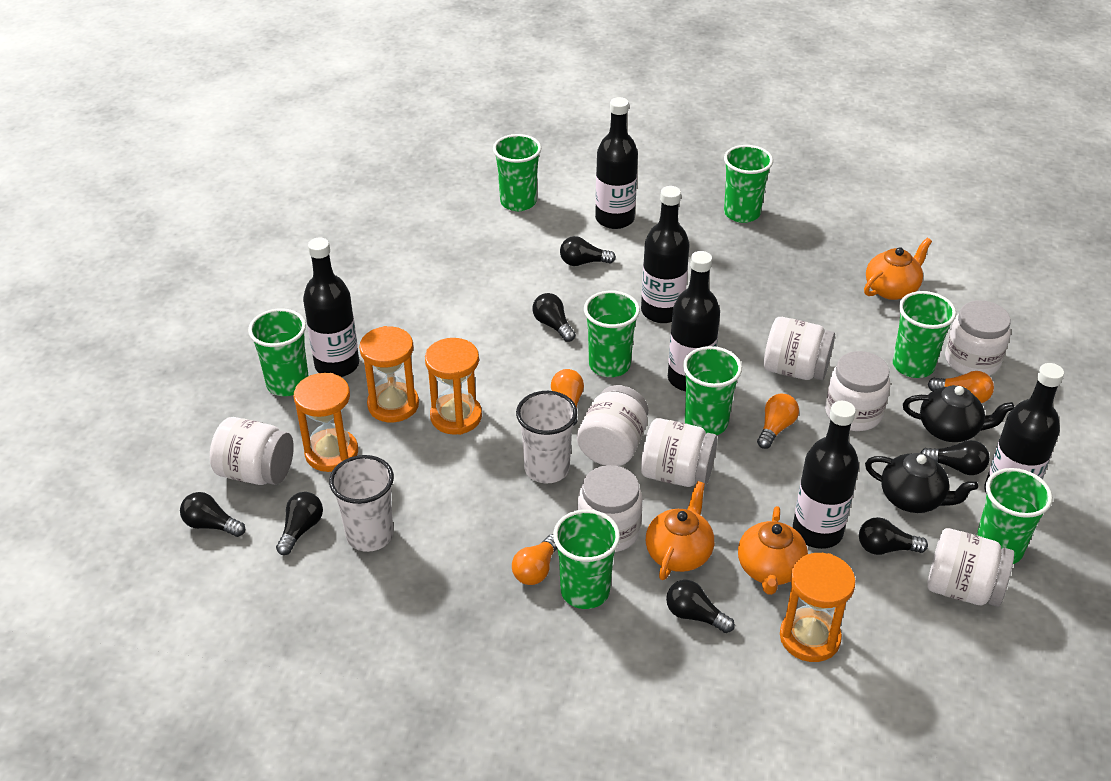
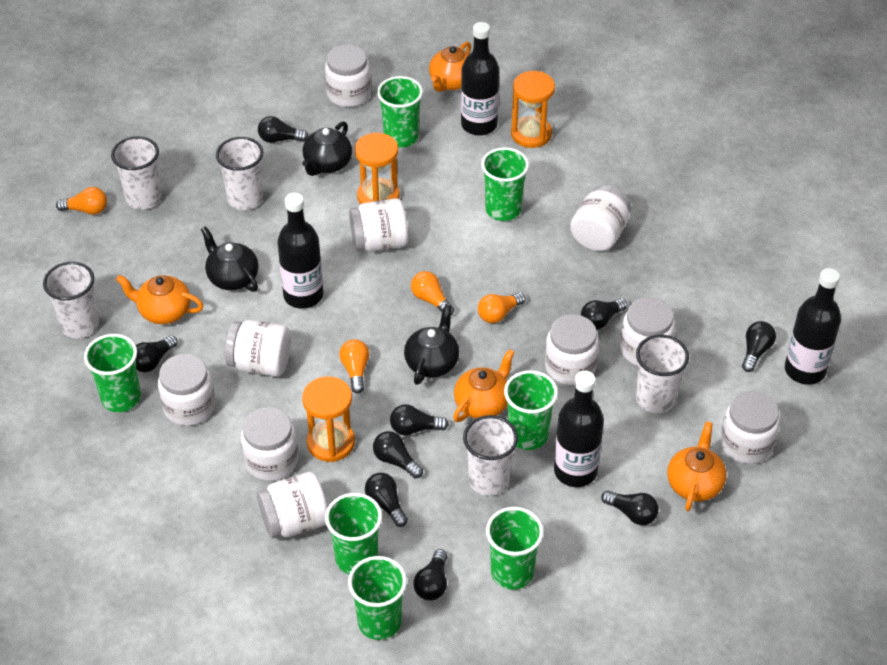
black bottle: [303,237,359,377] [595,97,638,229] [641,186,690,323] [668,251,720,391] [793,401,859,549] [985,363,1064,494] = 6 -> [277,193,323,309] [461,22,499,136] [554,371,604,487] [785,268,841,385] = 4
black light bulb: [180,492,245,537] [276,492,323,555] [532,293,576,342] [560,236,616,266] [666,580,735,633] [859,517,928,555] [920,440,990,475] = 7 -> [136,335,178,372] [258,116,309,143] [365,473,408,527] [373,431,423,478] [390,404,449,436] [413,549,448,601] [581,298,627,330] [601,490,659,525] [742,321,776,372] = 9
black teapot: [865,453,978,513] [903,385,1014,442] = 2 -> [201,226,259,292] [302,121,352,176] [404,304,459,385] = 3
green cup: [248,308,309,396] [493,134,541,211] [553,509,620,609] [584,290,640,377] [683,346,742,435] [724,145,773,223] [893,291,956,378] [976,468,1053,564] = 8 -> [84,334,141,412] [325,493,382,574] [348,556,407,640] [377,76,423,148] [481,147,529,221] [486,507,544,590] [504,370,558,450] = 7
orange hourglass: [294,373,358,472] [359,326,419,422] [425,338,482,435] [780,553,856,662] = 4 -> [302,376,355,462] [355,133,400,204] [511,71,555,148] = 3
orange teapot: [646,481,714,580] [738,506,808,595] [864,238,932,300] = 3 -> [116,275,204,324] [429,41,471,92] [453,349,515,422] [667,421,727,511] = 4
white cup: [329,455,394,552] [516,391,577,483] = 2 -> [43,262,99,338] [111,136,162,210] [216,137,263,210] [463,415,518,496] [636,335,689,413] = 5
white jar: [210,417,294,485] [577,385,648,466] [578,465,643,552] [641,418,717,487] [764,317,835,380] [825,351,890,431] [927,528,1014,607] [945,301,1011,376] = 8 -> [158,354,215,426] [225,320,291,377] [241,407,298,481] [257,472,328,539] [325,45,371,107] [349,198,408,252] [545,314,599,385] [570,185,631,251] [620,297,675,366] [720,391,780,464] = 10

